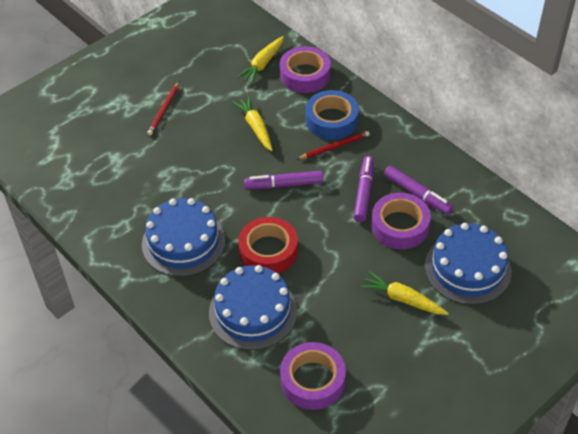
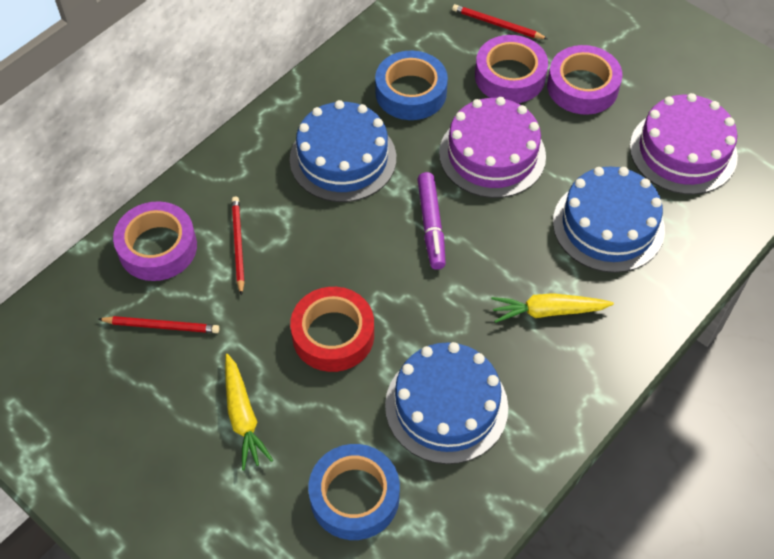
blue tape: [306,90,359,140] = 1 -> [308,444,400,540] [375,51,448,120] = 2
purple cake: none = 0 -> [439,97,546,198] [630,93,738,195] = 2
purple marker: [244,171,323,189] [354,156,374,222] [384,166,453,215] = 3 -> [417,172,446,270] = 1
red pencil: [147,82,179,135] [297,131,370,159] = 2 -> [98,316,219,333] [232,197,244,296] [452,4,548,39] = 3
yellow carrot: [232,96,272,151] [237,36,284,84] [361,271,449,315] = 3 -> [225,354,273,470] [491,293,614,323] = 2

